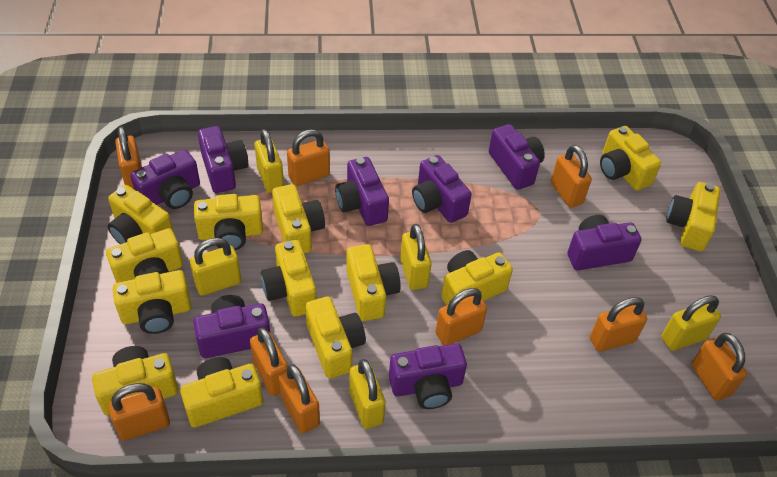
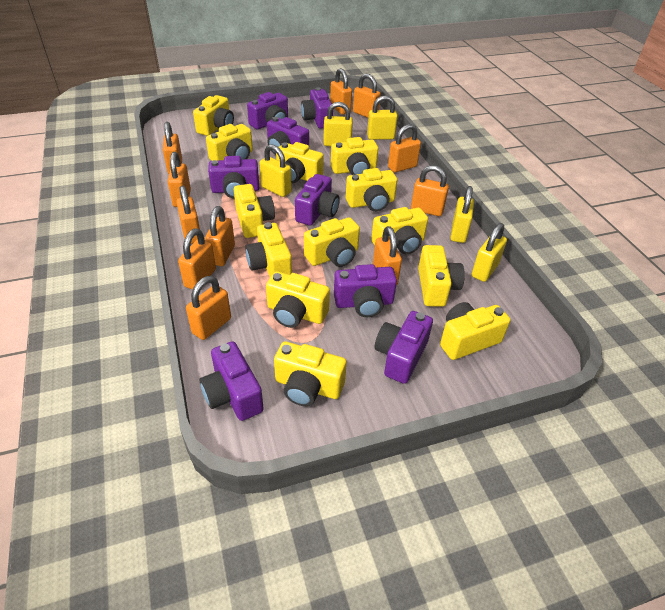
orange padlock: [108,383,170,441] [115,126,142,189] [250,327,288,396] [279,364,320,433] [287,129,330,186] [436,288,487,345] [551,145,592,208] [590,297,647,352] [691,333,747,401] = 9 -> [163,122,182,174] [167,152,191,207] [176,186,200,244] [178,228,216,290] [186,276,231,340] [205,206,235,266] [330,68,352,115] [353,74,381,118] [373,226,402,285] [388,124,421,172] [411,165,449,216] = 11

